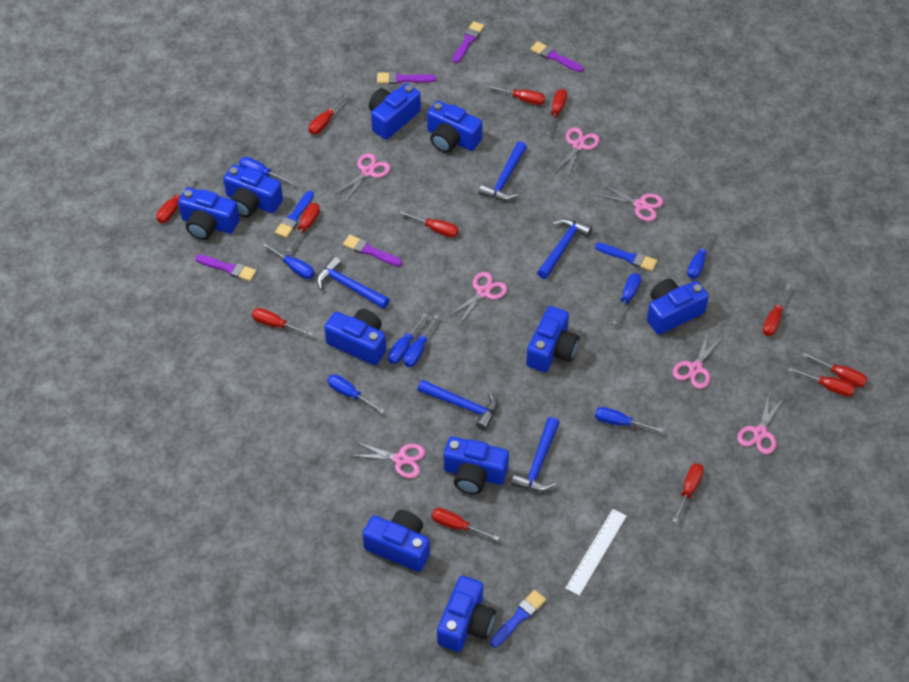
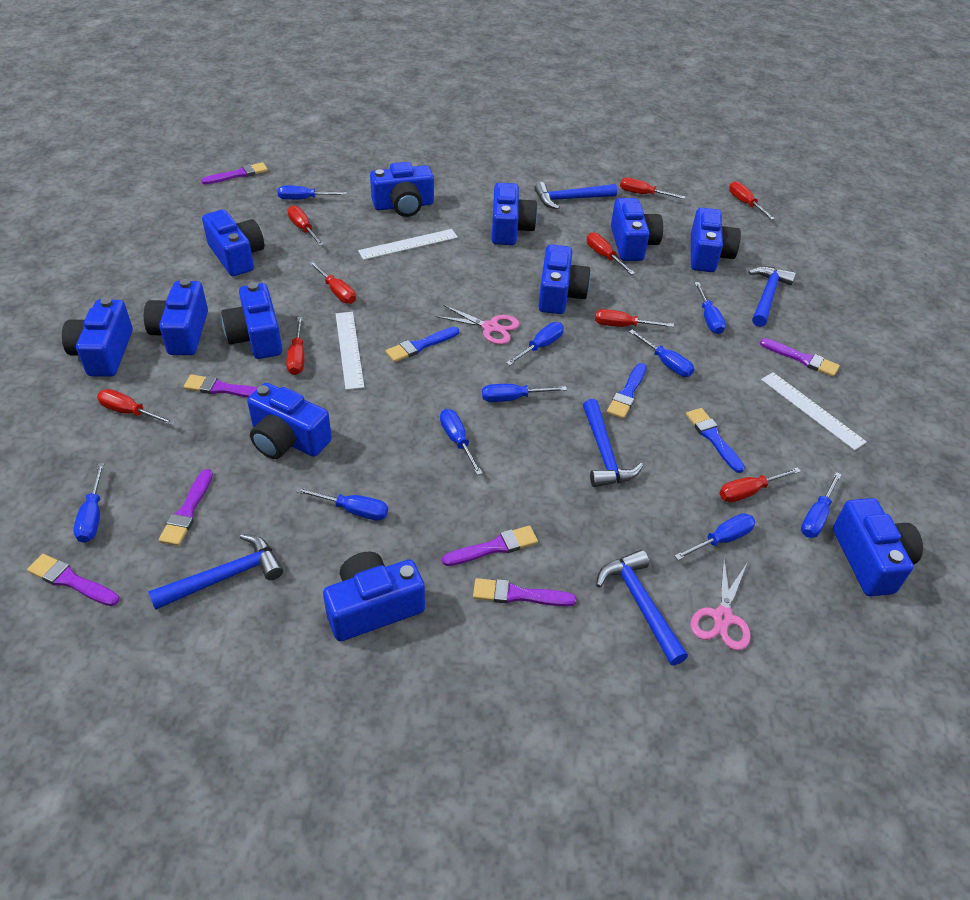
blue camera: [178,187,240,240] [223,165,283,217] [324,309,386,365] [362,510,430,572] [369,83,421,140] [427,101,483,153] [437,576,496,652] [444,436,509,494] [526,306,579,372] [647,279,709,335] = 10 -> [62,297,133,377] [144,279,208,355] [202,210,264,276] [221,282,283,359] [247,383,332,459] [323,551,425,641] [370,162,434,217] [492,183,537,245] [538,244,591,314] [611,198,663,261] [691,207,741,272] [833,498,923,596] = 12
blue screwdriver: [239,157,295,185] [262,243,314,279] [327,374,385,413] [388,313,427,364] [404,314,439,367] [595,407,663,432] [612,273,641,325] [687,229,715,279] = 8 -> [73,463,105,543] [278,186,347,200] [295,487,388,521] [440,409,483,475] [482,384,567,402] [506,322,564,365] [629,330,694,377] [674,513,755,560] [694,282,726,334] [801,472,842,538] = 10
pink scissors: [334,153,390,202] [350,441,426,478] [447,272,507,325] [555,127,600,177] [596,184,664,221] [673,331,723,389] [737,394,784,454] = 7 -> [436,305,519,345] [690,558,751,650] = 2
purple brush: [195,254,256,281] [343,235,402,267] [377,72,436,84] [452,21,484,63] [531,41,584,72] = 5 -> [27,554,119,606] [159,469,213,546] [184,375,258,398] [201,162,268,184] [442,526,538,566] [473,578,576,607] [760,338,840,377] = 7
red screwdriver: [156,177,196,223] [252,308,313,336] [287,203,320,252] [309,94,349,134] [399,211,459,238] [431,508,499,541] [486,85,545,105] [546,89,567,135] [672,463,704,523] [763,285,790,336] [788,367,856,397] [802,353,867,387] = 12 -> [97,389,175,425] [286,317,304,375] [288,205,324,246] [309,261,356,304] [587,232,635,275] [595,309,674,327] [620,178,685,199] [719,467,801,502] [729,181,775,220] = 9
white ruler: [565,509,627,596] = 1 -> [336,312,364,390] [358,229,458,260] [761,372,867,450] = 3

